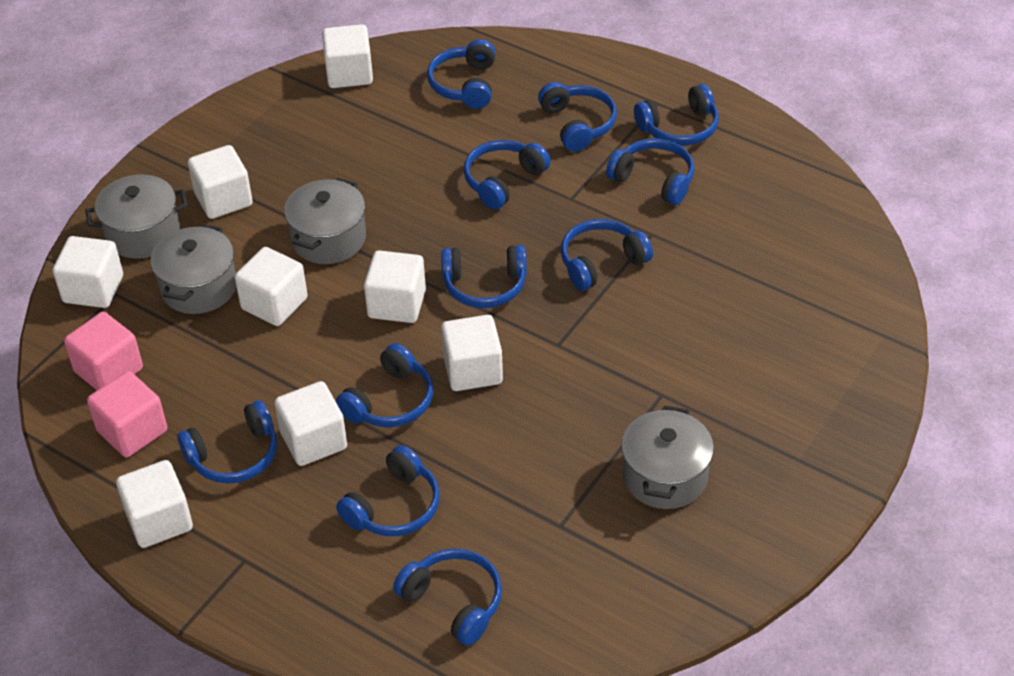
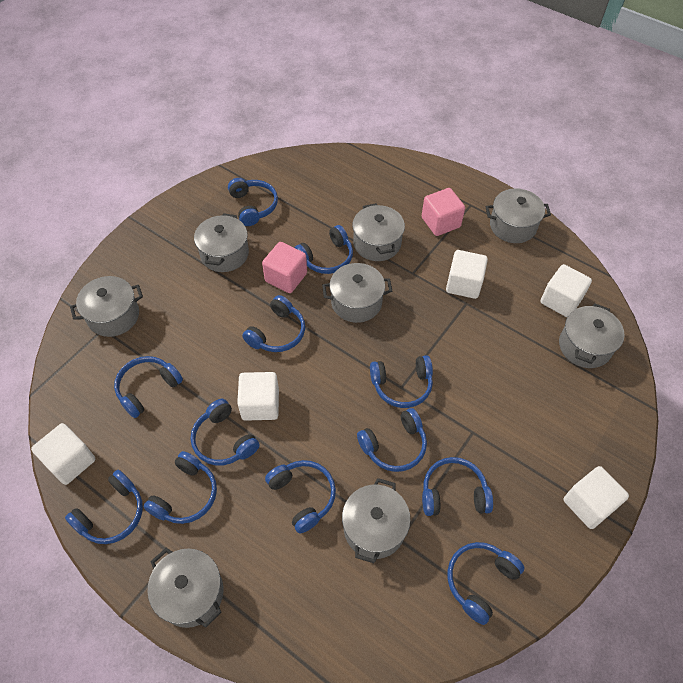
blue headphones: [177,400,277,483] [336,343,433,427] [336,445,440,536] [393,549,502,646] [427,39,496,109] [441,245,527,308] [464,140,551,210] [538,82,617,152] [561,219,653,291] [606,138,694,205] [634,84,719,146] = 11 -> [65,470,143,544] [114,356,183,418] [144,451,217,524] [190,399,260,465] [228,178,278,226] [242,295,305,352] [265,460,336,533] [294,225,353,274] [357,408,427,472] [370,355,433,408] [422,457,493,516] [447,542,524,625] = 12
grey pot: [85,174,188,259] [150,224,236,314] [284,178,366,264] [621,406,714,509] = 4 -> [70,276,143,337] [147,548,223,628] [194,213,249,272] [322,263,392,323] [342,478,411,563] [352,203,405,261] [486,188,551,243] [559,303,625,368] = 8
white cube: [53,236,123,308] [116,460,193,548] [188,145,253,219] [235,247,308,326] [275,381,347,466] [322,24,373,88] [364,250,426,323] [441,315,503,391] = 8 -> [31,423,95,485] [237,372,279,421] [446,250,488,299] [541,264,592,317] [563,466,629,529] = 5

